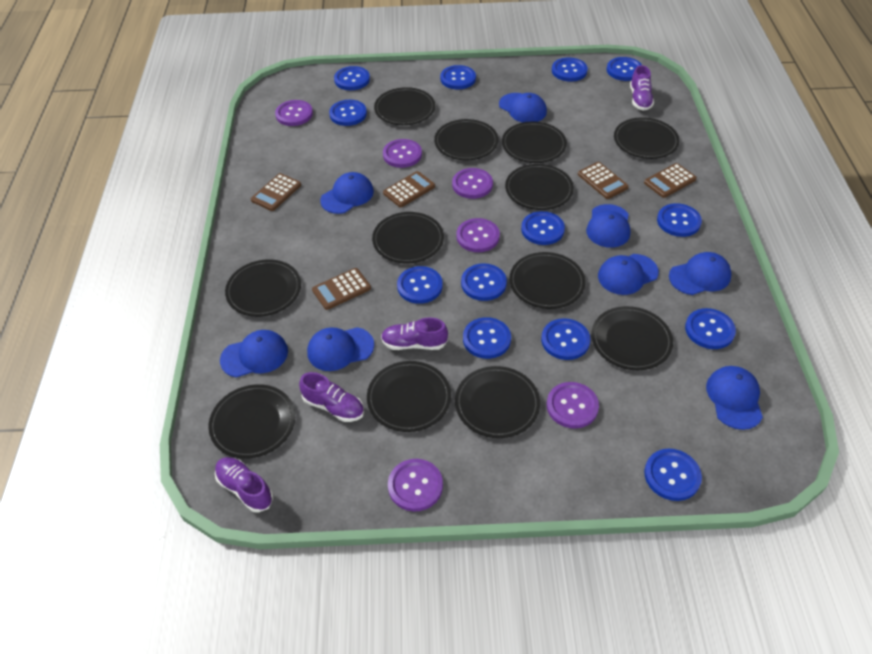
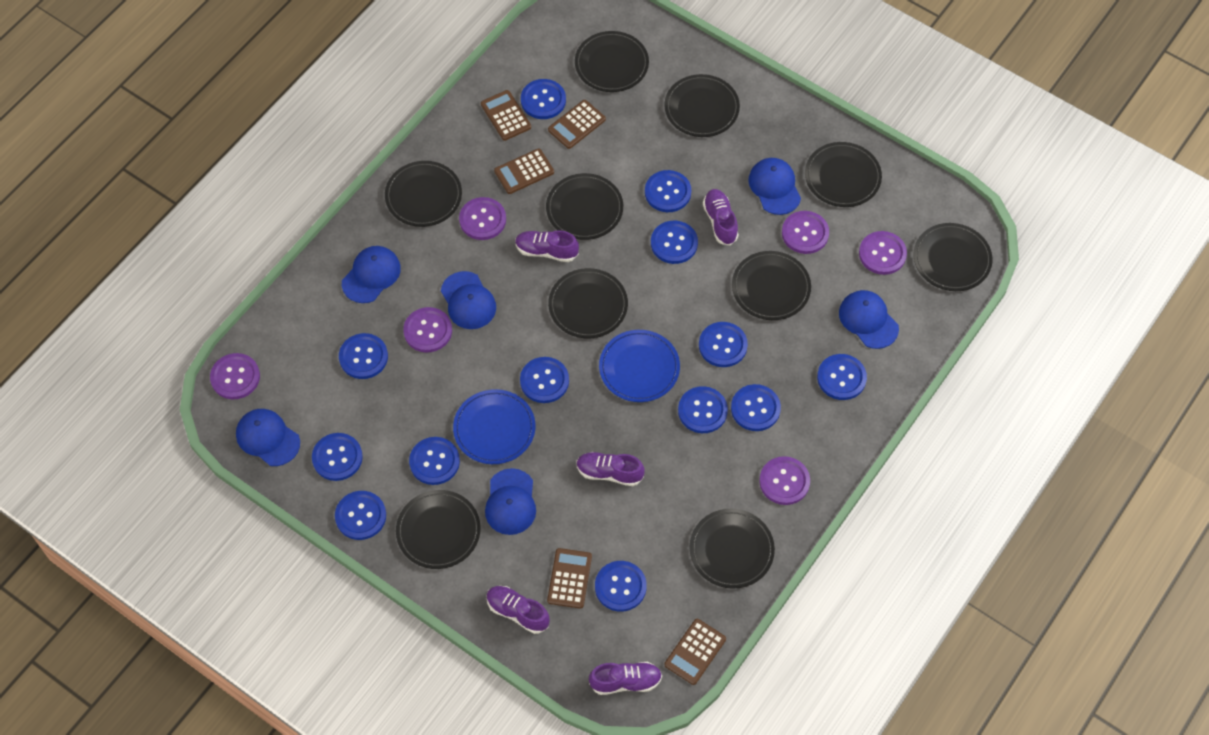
black plate: [209,384,295,459] [225,259,301,317] [367,361,451,432] [372,212,444,263] [374,87,435,125] [434,119,498,160] [455,366,540,438] [502,122,567,163] [505,164,574,210] [509,252,585,309] [591,306,673,370] [614,117,680,159] = 12 -> [385,161,462,227] [396,490,481,569] [546,173,623,240] [548,268,628,338] [575,31,649,92] [664,74,740,137] [689,509,775,589] [732,251,811,320] [805,142,882,207] [914,223,992,291] = 10
blue cap: [220,330,288,377] [307,327,374,371] [320,172,374,214] [499,93,547,122] [586,204,630,248] [598,254,659,295] [669,252,732,295] [706,366,763,430] = 8 -> [236,409,300,466] [342,246,401,303] [441,271,496,329] [485,468,536,535] [748,158,801,215] [839,290,899,349] = 6
blue plate: none = 0 -> [453,389,535,464] [599,330,680,402] = 2
purple shoe: [215,457,273,513] [299,372,364,422] [381,317,448,350] [630,65,654,111] = 4 -> [486,586,550,634] [515,230,579,262] [576,452,645,486] [589,662,662,695] [703,189,739,245] = 5

